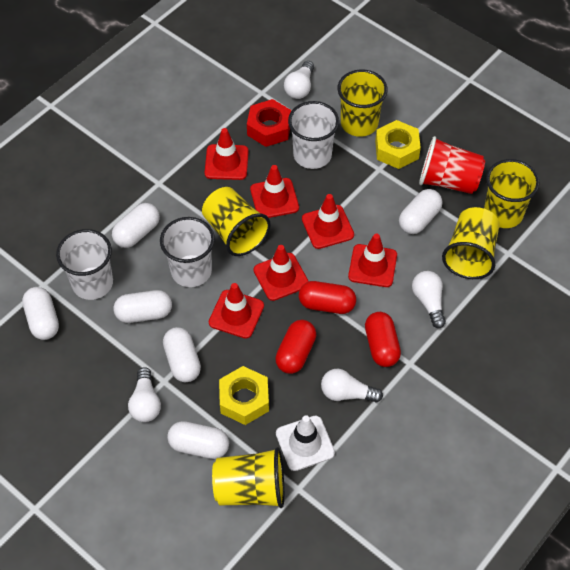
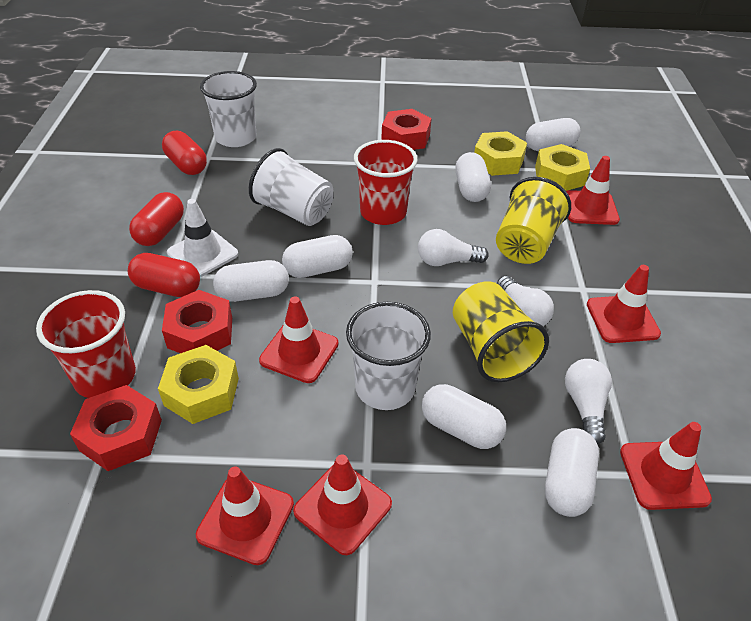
red cup: [419,136,485,194] = 1 -> [36,290,136,398] [354,140,418,225] = 2
red nut: [247,99,292,147] = 1 -> [70,385,162,471] [162,290,232,353] [381,109,432,150] = 3
white light bulb: [128,367,161,422] [284,61,314,99] [321,369,383,403] [412,271,446,328] = 4 -> [418,229,489,266] [497,276,554,326] [565,359,612,444] = 3
yellow cup: [202,187,271,256] [212,447,284,508] [337,69,388,137] [442,207,500,279] [484,159,540,228] = 5 -> [453,281,549,382] [496,177,571,264] = 2
yellow nut: [219,366,269,425] [375,120,421,169] = 2 -> [158,345,239,424] [474,131,527,176] [535,144,590,191] = 3

